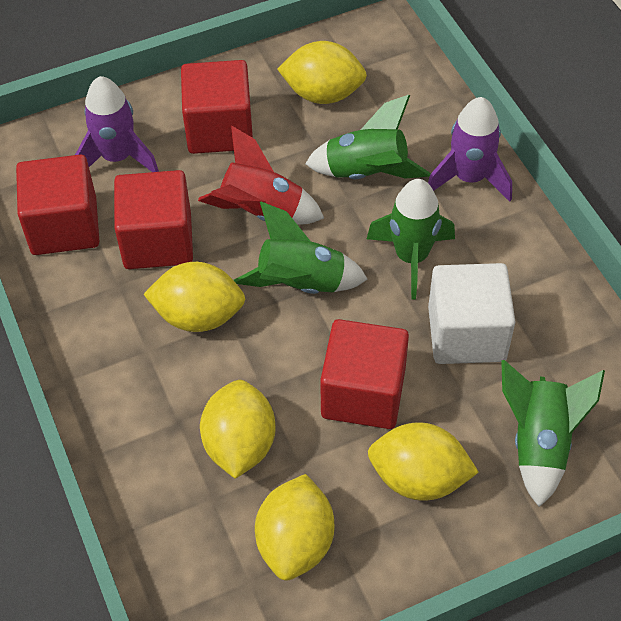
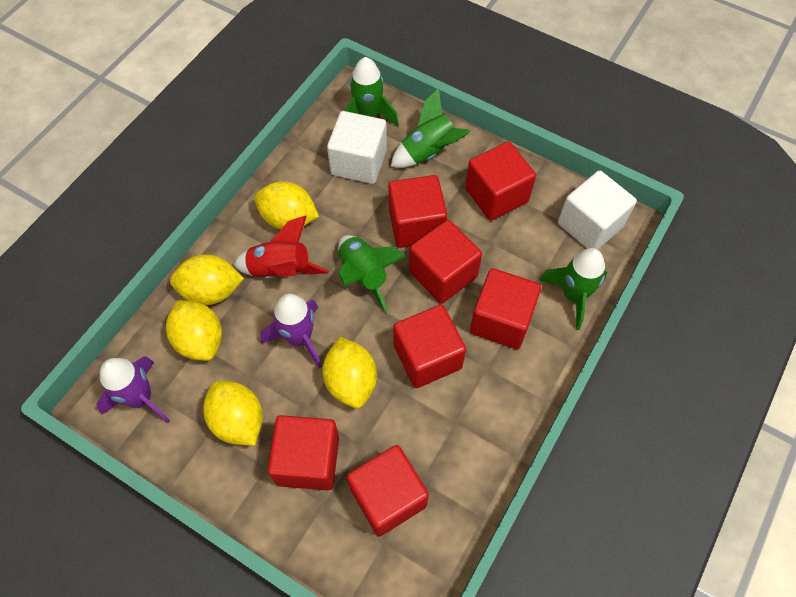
red cube: [16,154,99,255] [114,170,193,269] [181,60,253,154] [320,319,409,429] = 4 -> [268,415,339,490] [347,445,429,536] [388,175,447,248] [393,305,466,388] [409,220,482,304] [465,141,536,221] [470,268,541,349] = 7
white cube: [428,263,515,364] = 1 -> [327,111,387,184] [558,170,637,250] = 2

